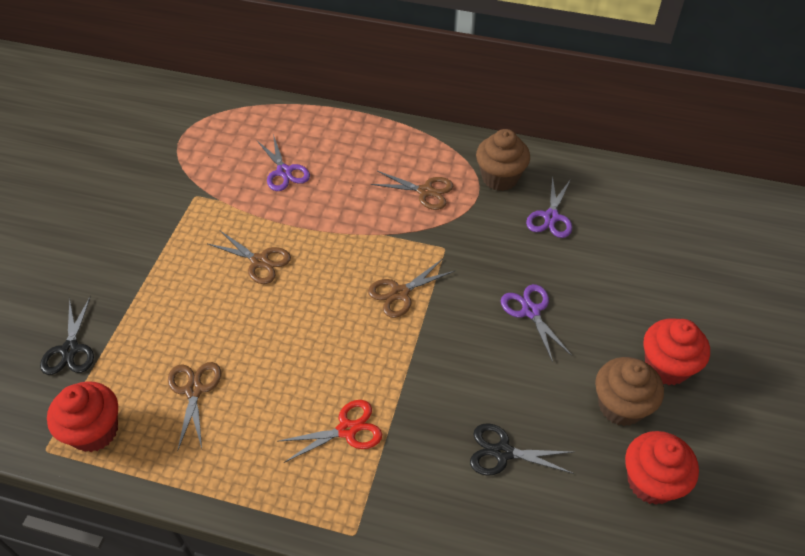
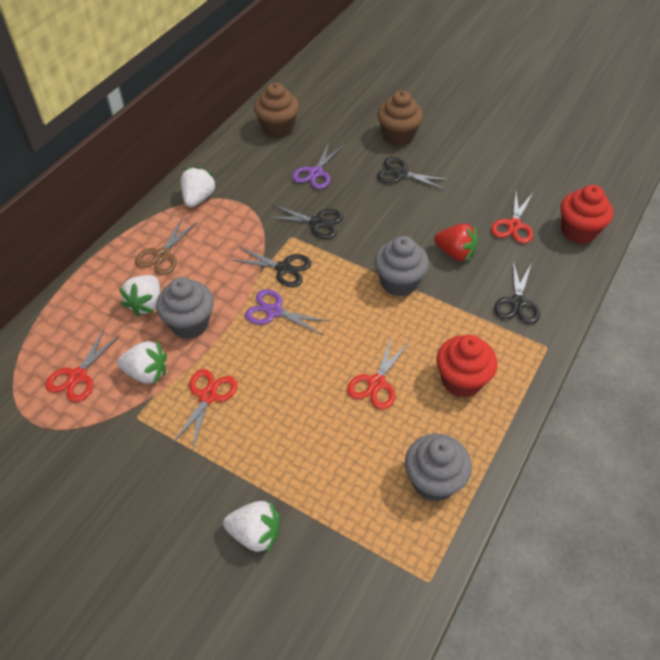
black scissors: [40,296,94,375] [470,423,574,476] = 2 -> [232,246,311,287] [266,205,343,239] [377,157,450,190] [494,261,540,324] = 4
brown scissors: [168,362,221,450] [208,231,291,284] [368,259,455,318] [371,171,453,210] = 4 -> [135,218,197,275] = 1
grey cupcake: none = 0 -> [156,277,214,339] [374,236,429,297] [405,433,472,502] = 3
purple scissors: [257,134,310,191] [501,284,572,362] [526,175,572,238] = 3 -> [245,289,330,335] [292,143,344,189] = 2
red cupcake: [47,381,118,452] [625,431,699,505] [644,319,710,385] = 3 -> [436,335,497,398] [560,185,613,244] = 2
red scissors: [277,400,382,463] = 1 -> [46,329,121,402] [172,369,238,451] [347,335,410,409] [491,192,533,244] = 4
red strawberry: none = 0 -> [434,224,478,261] = 1
white strawberry: none = 0 -> [117,341,167,384] [119,275,160,317] [181,166,217,207] [223,501,280,553] = 4

